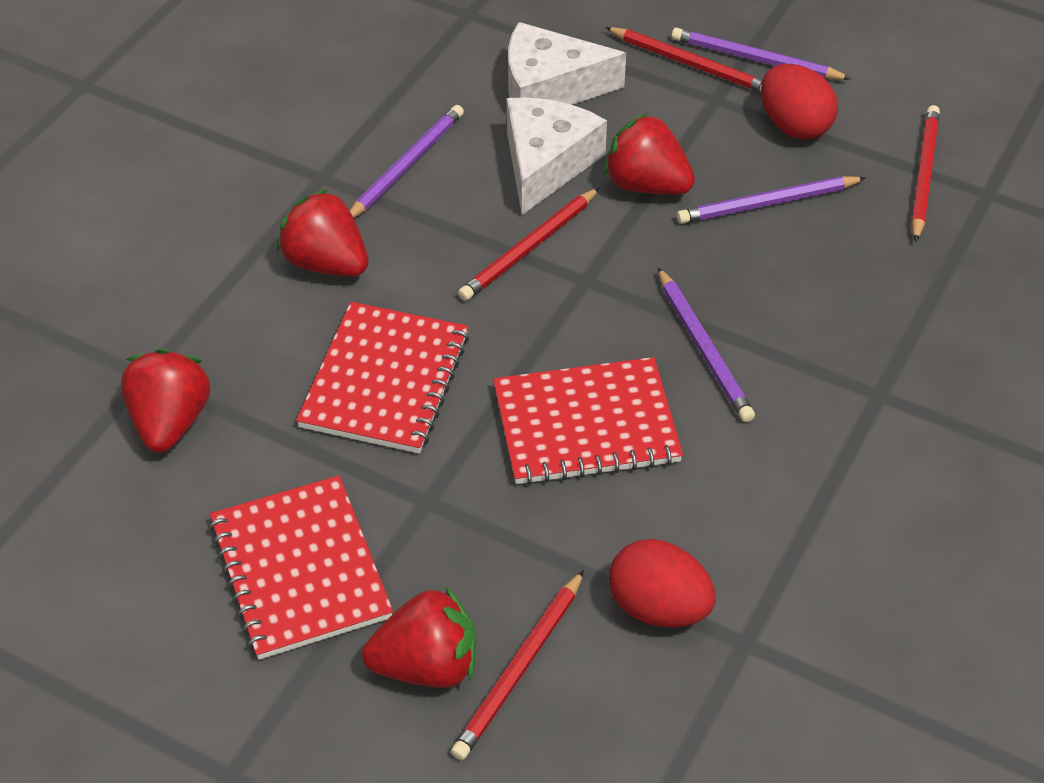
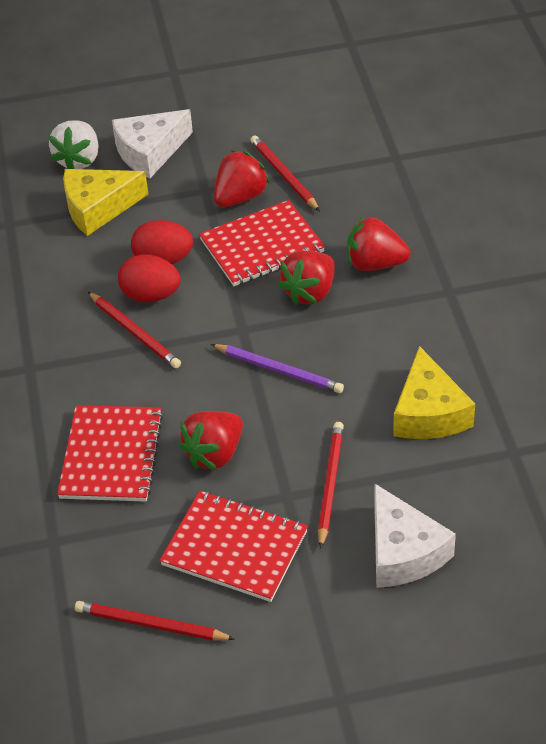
purple pencil: [350,105,464,218] [658,268,755,422] [671,28,851,80] [677,177,866,224] = 4 -> [211,344,344,393] = 1
white strawberry: none = 0 -> [49,120,99,169] = 1
yellow cheese: none = 0 -> [63,169,149,236] [393,346,475,439] = 2

